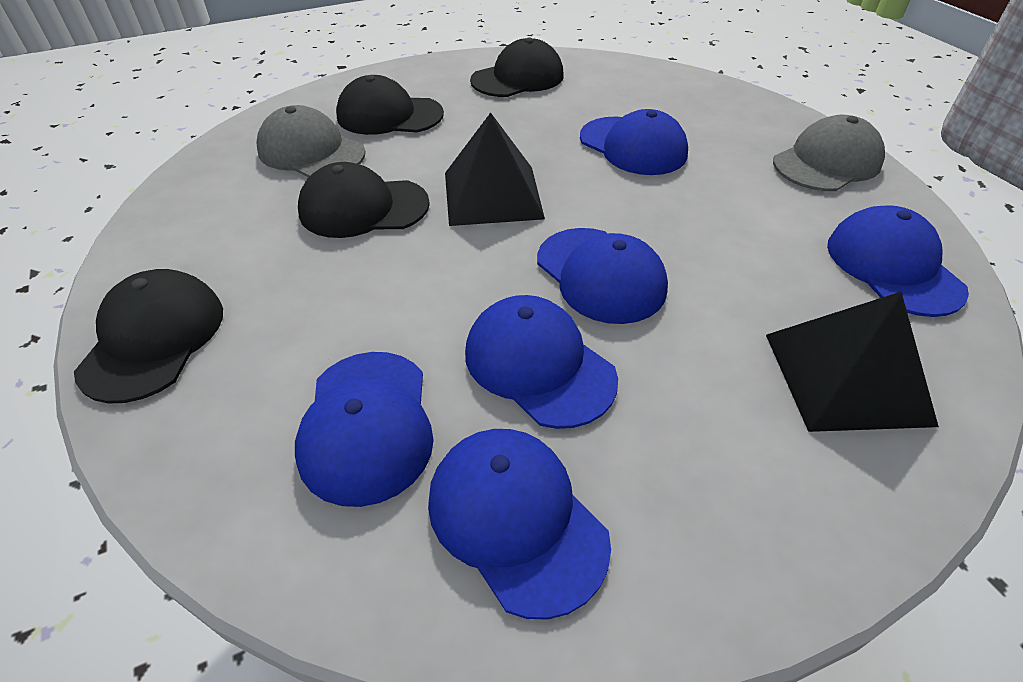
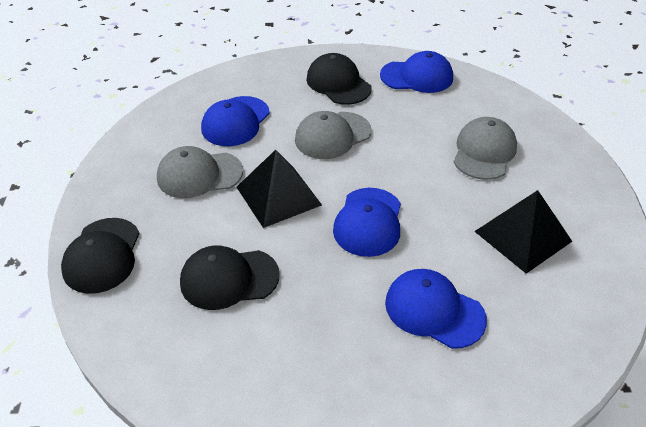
black cap: [74,269,223,404] [298,162,430,238] [336,75,444,135] [470,37,564,97] = 4 -> [61,218,140,294] [180,245,280,310] [306,53,372,105] = 3
blue cap: [295,352,434,507] [428,429,611,620] [465,295,618,429] [537,228,668,324] [580,109,688,175] [827,205,969,317] = 6 -> [201,96,270,146] [333,188,401,257] [380,51,453,93] [385,269,487,349] = 4
grey cap: [256,105,365,177] [773,115,885,191] = 2 -> [157,146,243,198] [295,111,371,159] [454,117,517,180] = 3

